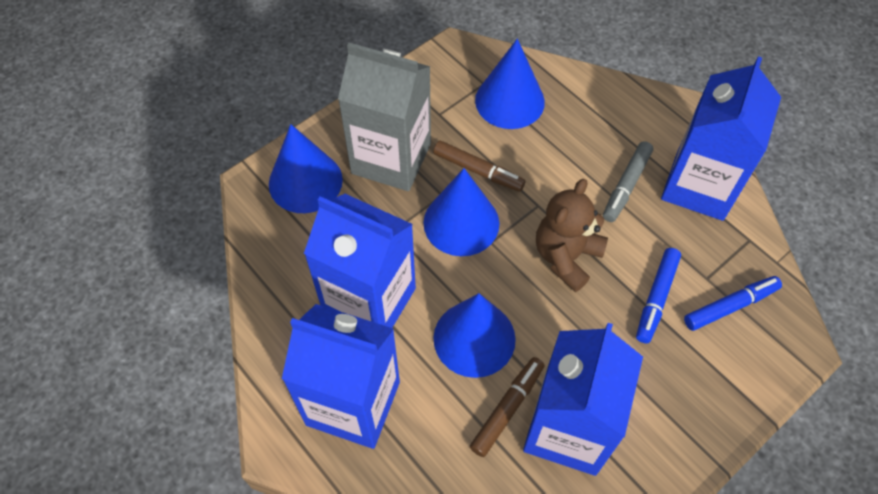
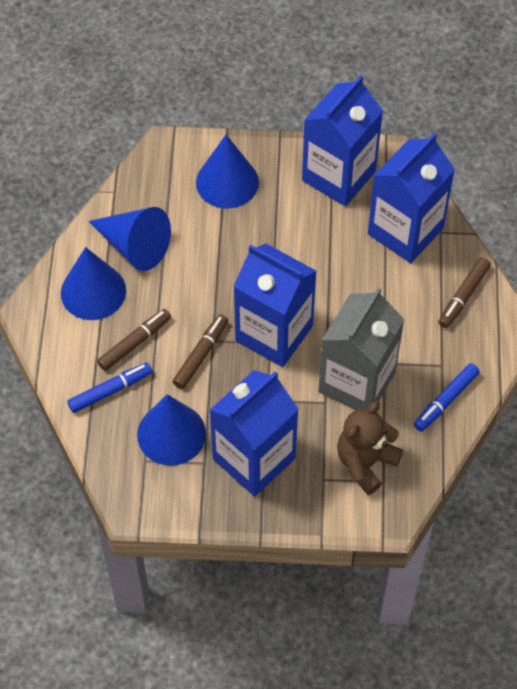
brown marker: [433,141,525,192] [470,357,544,457] = 2 -> [97,309,171,371] [173,314,228,389] [438,257,491,328] = 3
grey marker: [603,141,653,222] = 1 -> none = 0

